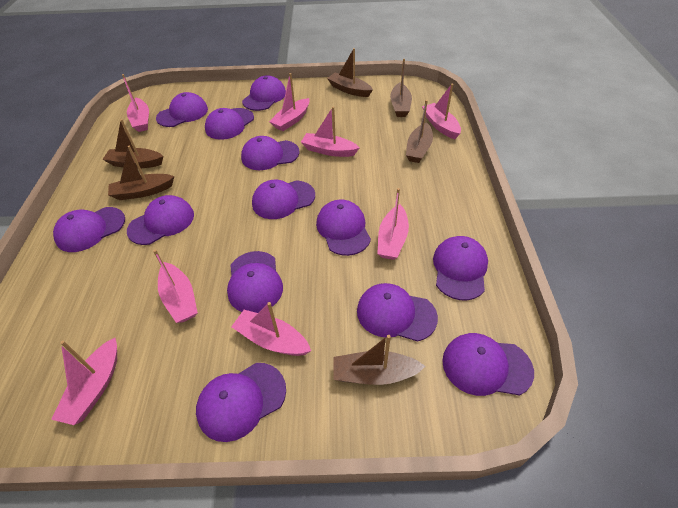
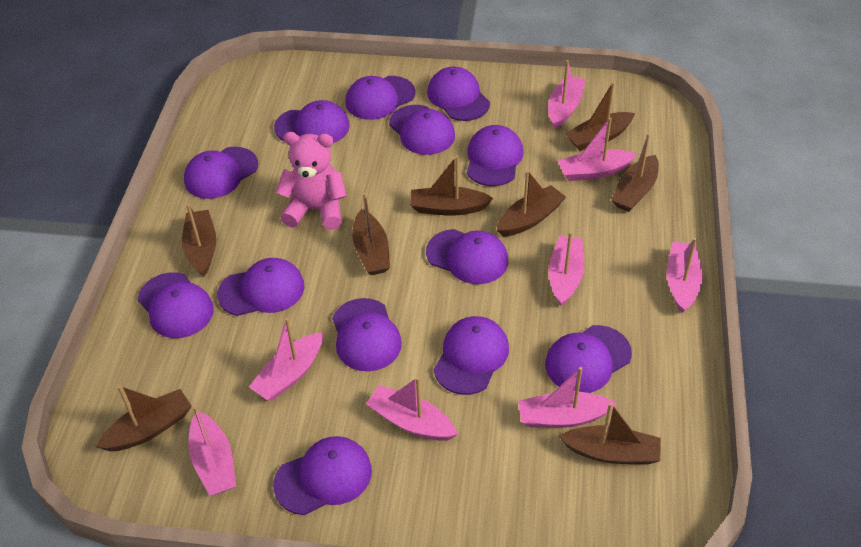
brown boat: [102,119,164,169] [108,145,175,200] [327,48,373,97] [334,335,425,385] [390,59,412,117] [406,100,433,163] = 6 -> [96,385,192,451] [182,203,216,277] [352,193,390,275] [410,156,493,216] [497,170,566,237] [559,402,661,465] [565,82,635,151] [611,133,659,212] = 8
pink teddy bear: none = 0 -> [276,132,347,230] = 1

